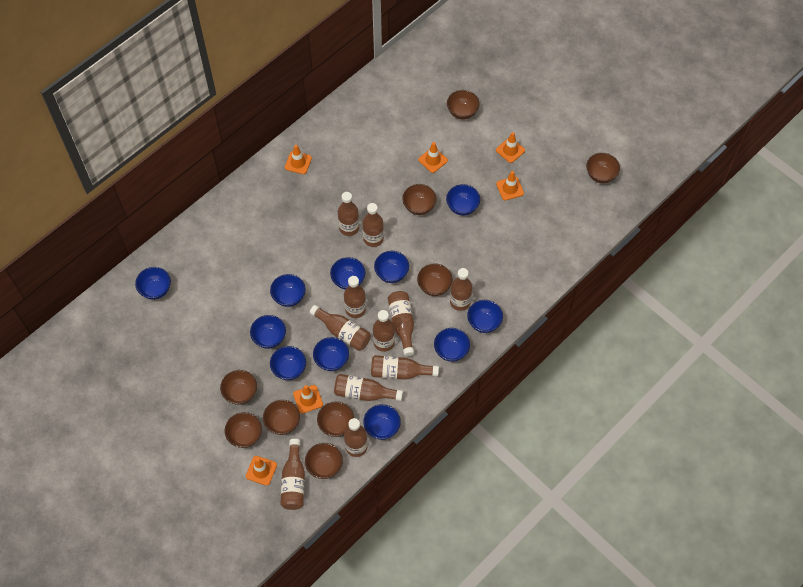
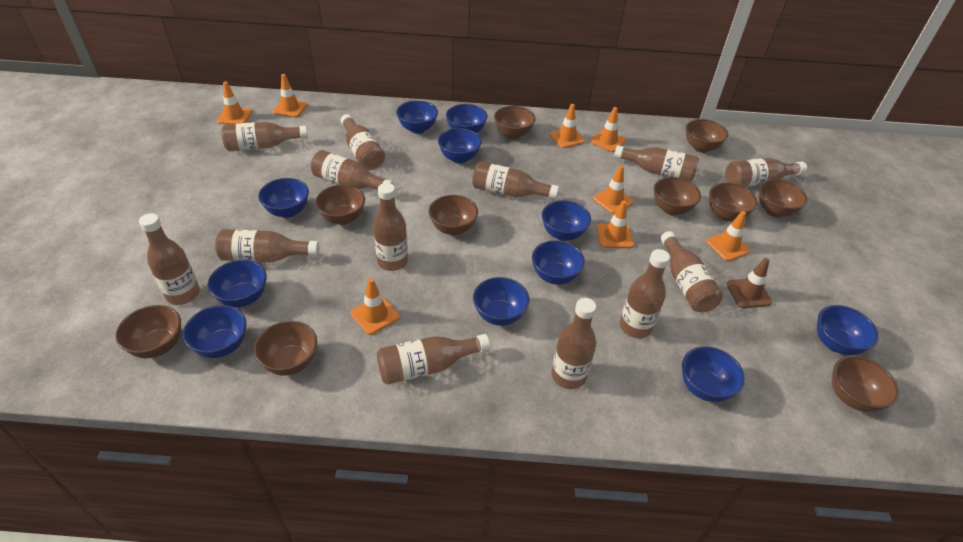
brown bottle: [280,439,305,510] [310,305,371,351] [334,374,403,401] [338,192,359,236] [344,276,366,318] [344,418,368,457] [363,203,384,247] [371,355,439,380] [373,310,395,352] [388,291,414,356] [450,268,472,311] = 11 -> [139,213,200,305] [215,229,319,262] [222,122,308,151] [311,150,394,190] [341,114,385,170] [373,183,408,271] [377,334,490,385] [472,161,559,199] [551,298,596,389] [614,146,699,182] [620,249,670,338] [661,231,723,312] [725,158,807,187] = 13
brown bowl: [220,370,257,405] [225,412,262,448] [263,400,300,435] [305,443,343,479] [317,401,354,437] [402,184,436,215] [417,263,452,296] [447,90,479,120] [586,153,620,183] = 9 -> [115,305,181,358] [254,321,317,375] [315,185,365,225] [429,195,478,235] [494,106,536,139] [654,177,701,215] [686,119,728,153] [709,183,758,221] [759,179,808,217] [832,356,899,412] = 10
brown traffic cone: none = 0 -> [726,258,772,308] = 1
orange traffic cone: [246,456,277,486] [285,145,312,174] [293,385,323,414] [418,142,448,173] [496,132,525,163] [496,171,524,200] = 6 -> [217,82,252,124] [273,74,307,118] [350,278,400,335] [550,104,585,148] [590,107,626,152] [593,165,634,214] [597,201,634,248] [706,211,751,261] = 8

